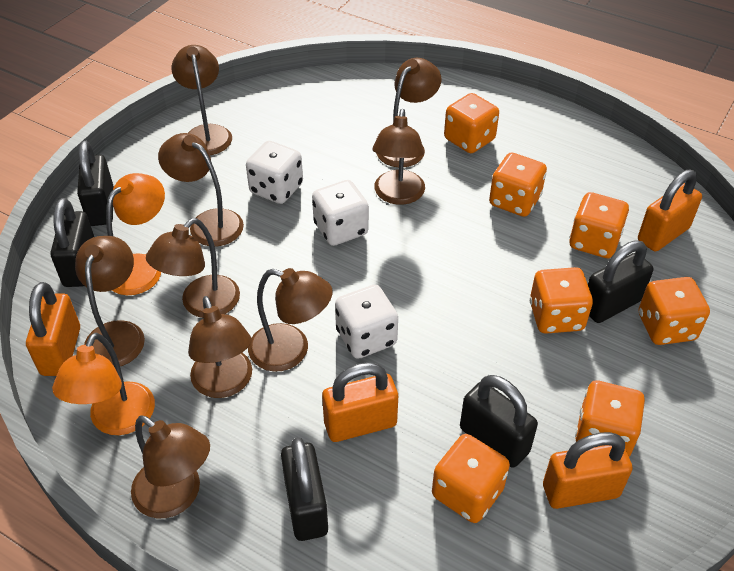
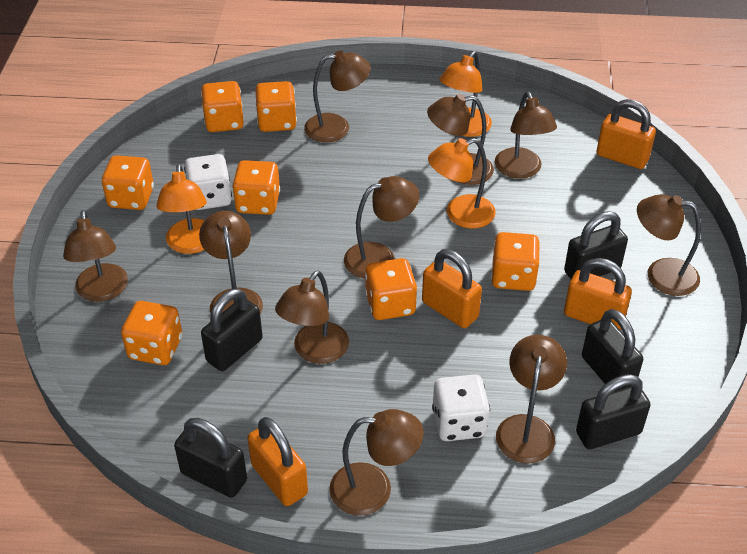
brown lamp: [75,236,145,366] [131,415,210,518] [146,218,240,318] [158,133,244,247] [171,45,232,155] [188,296,252,398] [248,268,333,372] [373,109,425,205] [376,58,441,167] = 9 -> [63,210,128,302] [199,211,263,314] [275,270,349,364] [304,50,371,142] [329,409,424,516] [344,176,419,279] [427,94,494,185] [495,91,557,179] [496,335,567,463] [637,194,701,296] = 10
orange lamp: [52,333,155,435] [106,173,165,295] = 2 -> [156,164,207,254] [428,138,496,228] [439,51,492,137] = 3
white dice: [246,141,303,204] [312,180,369,246] [335,285,398,359] = 3 -> [184,154,232,210] [432,374,490,441] = 2

